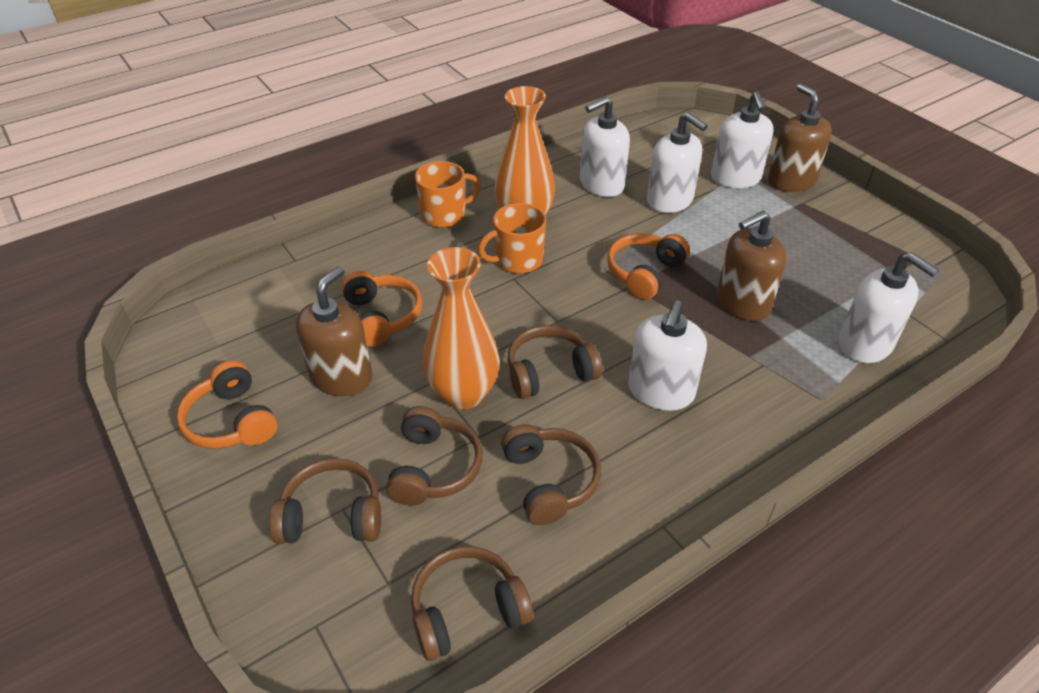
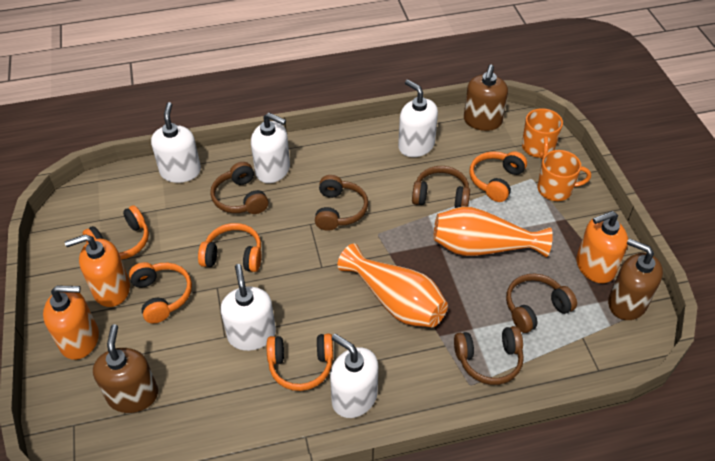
orange headphones: [177,361,277,449] [342,271,422,347] [607,233,690,300] = 3 -> [83,205,149,260] [129,262,192,323] [198,223,261,272] [267,334,333,391] [469,151,527,202] = 5
orange soap dispenser: none = 0 -> [43,285,99,360] [65,234,130,307] [576,211,628,283] = 3

